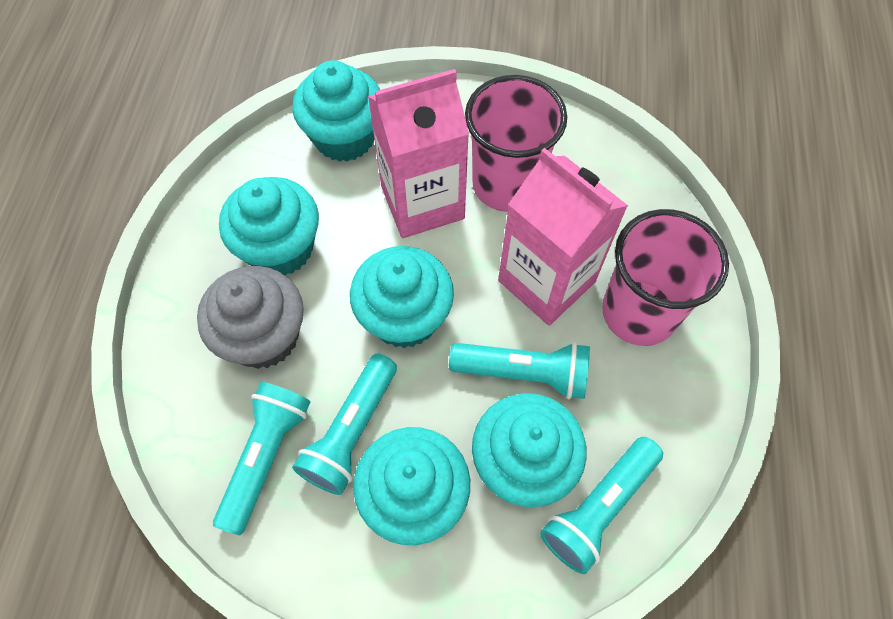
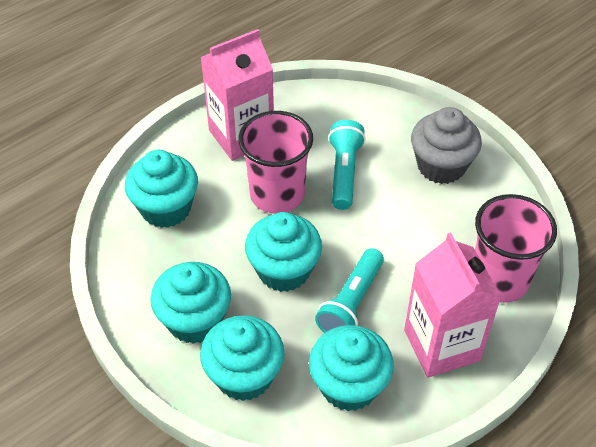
turquoise flashlight: [213,382,310,535] [292,354,397,495] [449,342,590,399] [540,437,663,574] = 4 -> [315,248,384,333] [328,120,366,210] = 2

